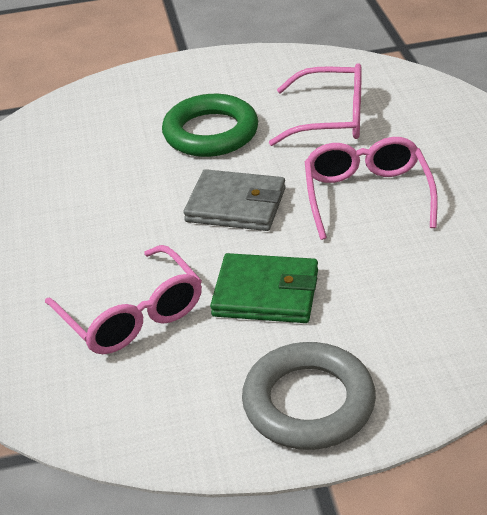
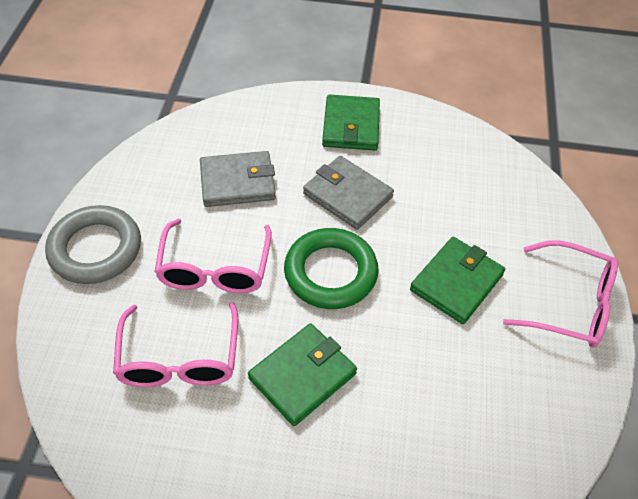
green wallet: [210,253,318,323] = 1 -> [248,323,357,426] [322,94,380,151] [410,237,505,324] = 3
grey wallet: [183,169,286,231] = 1 -> [200,151,276,207] [303,156,394,230] = 2

